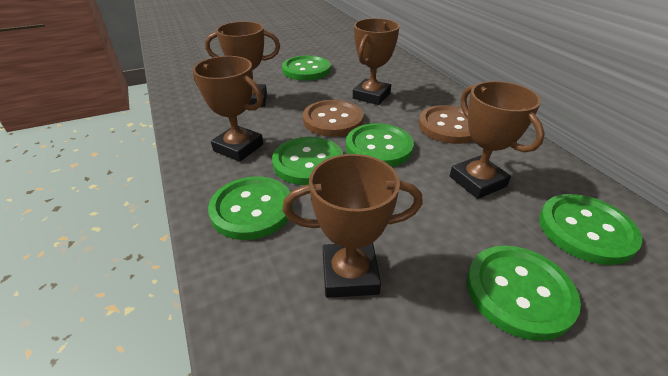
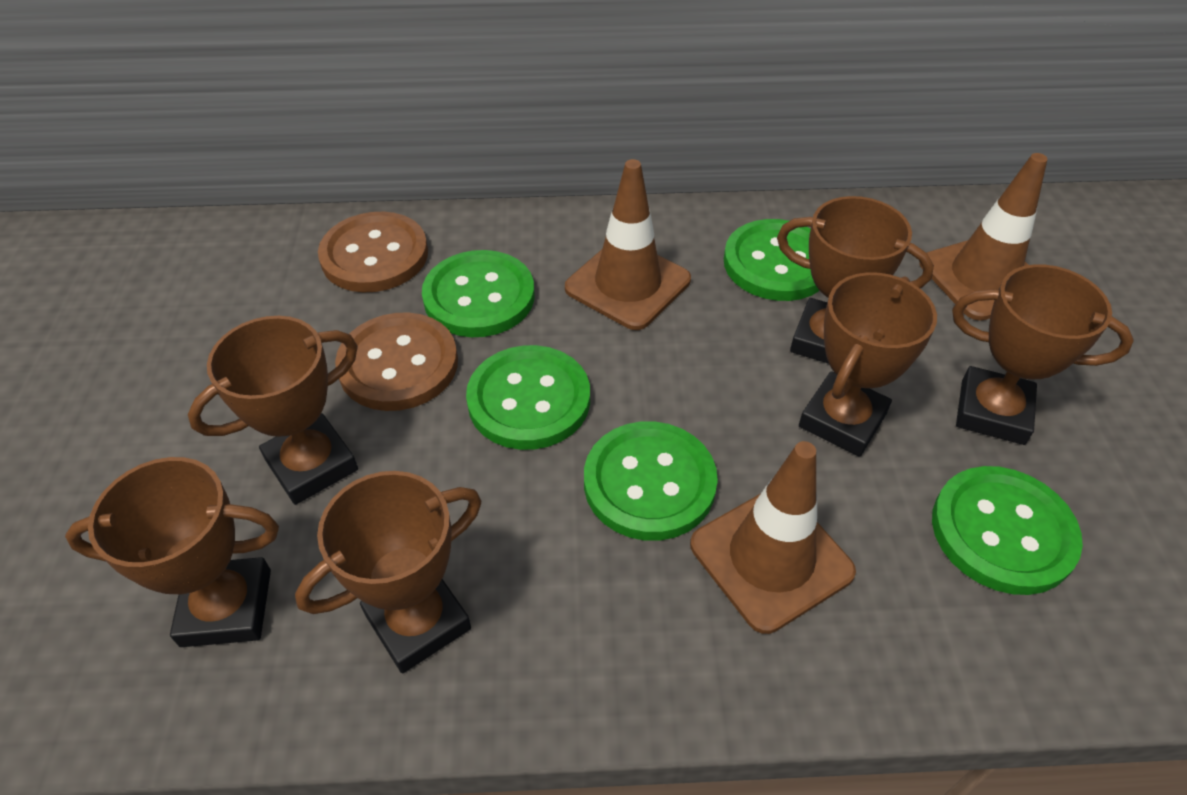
brown traffic cone: none = 0 -> [565,159,691,330] [690,441,856,634] [919,153,1047,321] = 3
brown trophy: [193,56,263,162] [205,21,280,107] [283,154,423,298] [353,18,400,105] [450,81,545,199] = 5 -> [65,457,279,647] [188,316,358,505] [295,471,481,673] [777,196,934,364] [799,272,937,457] [952,264,1134,445] = 6
green button: [208,176,293,240] [272,137,343,185] [282,55,331,81] [346,123,414,167] [467,246,581,341] [539,194,642,265] = 6 -> [422,250,535,337] [466,345,590,450] [584,421,718,541] [724,219,820,301] [932,466,1083,595] = 5

